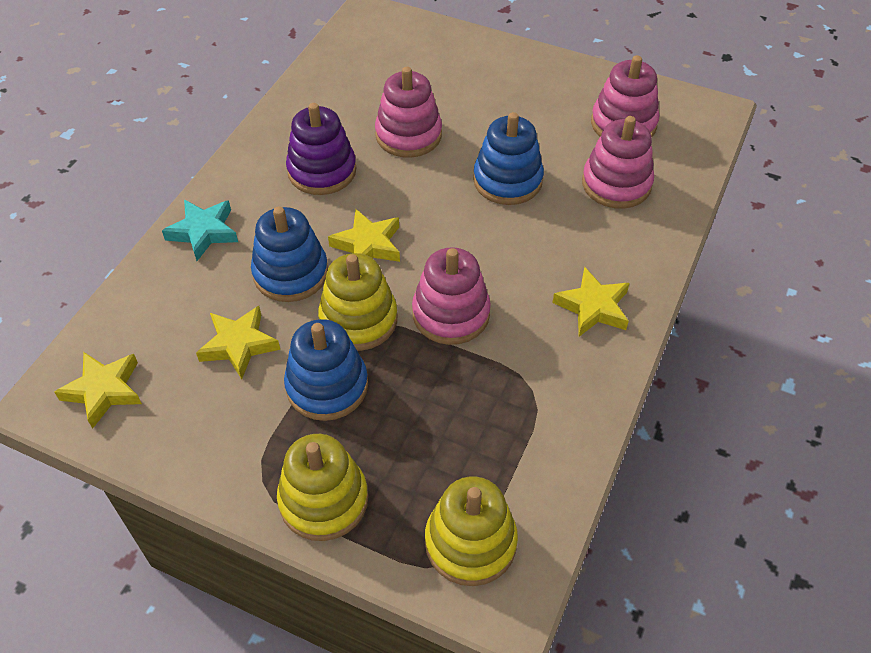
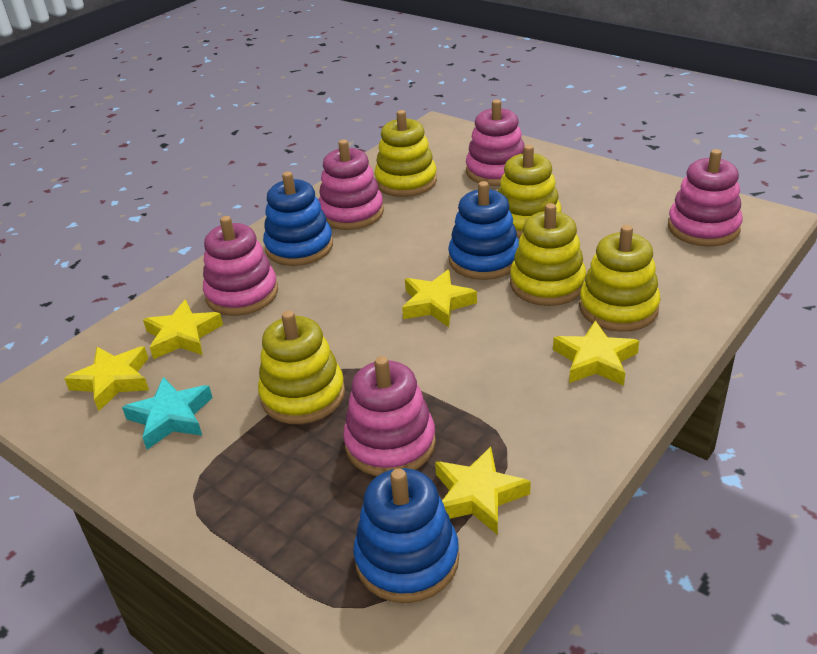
pink stacking toy: [375,67,442,158] [412,247,491,345] [582,116,654,209] [591,55,659,137] = 4 -> [203,216,278,316] [319,140,384,230] [343,356,436,476] [466,99,525,186] [668,149,743,247] = 5
purple stacking toy: [286,103,356,195] = 1 -> none = 0
yellow stacking toy: [277,434,368,541] [318,253,397,351] [425,476,518,586] = 3 -> [258,311,345,424] [374,110,437,197] [498,145,561,238] [510,203,586,306] [579,225,661,332] = 5
yellow star: [54,352,142,429] [196,306,280,379] [328,209,400,262] [553,267,630,337] = 4 -> [64,346,149,411] [143,300,223,359] [402,270,477,327] [435,447,531,535] [553,320,639,386] = 5

